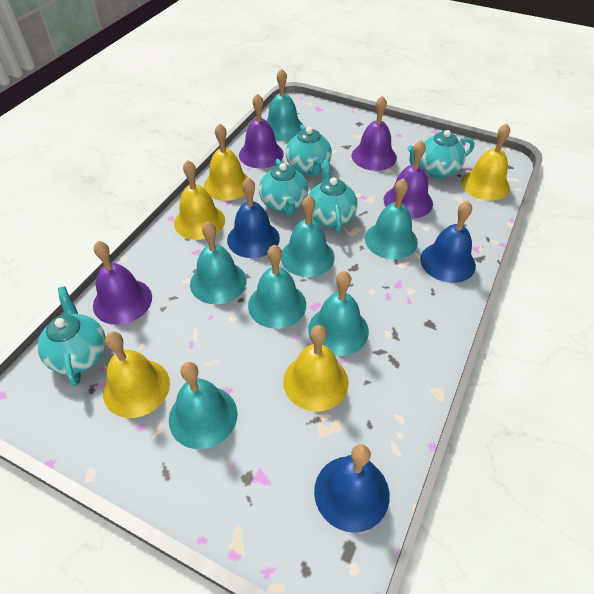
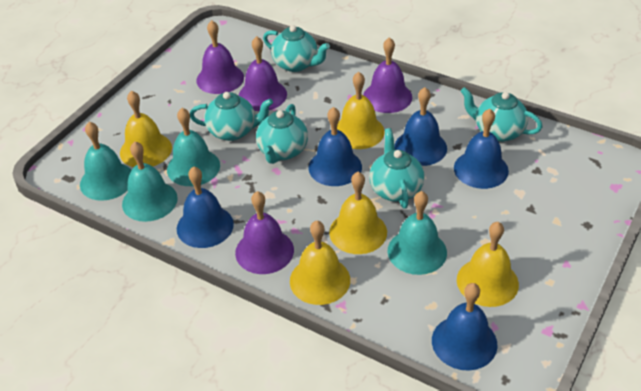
blue bell: [227,177,280,258] [314,444,390,533] [420,201,476,283] = 3 -> [177,166,234,248] [308,107,362,186] [394,87,447,166] [432,283,498,371] [454,109,509,189] = 5
turquoise bell: [169,362,238,449] [190,221,247,304] [248,245,306,329] [267,68,304,141] [281,195,335,277] [308,271,369,356] [365,179,418,259] = 7 -> [80,121,131,201] [122,141,178,222] [167,108,220,186] [388,191,447,275] = 4

